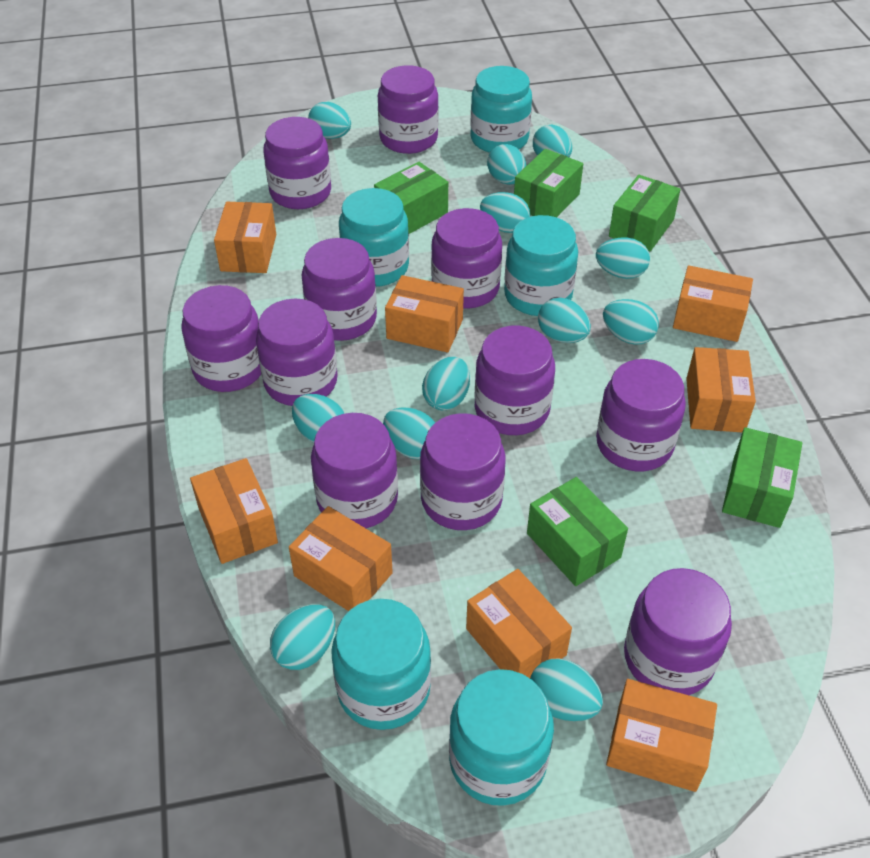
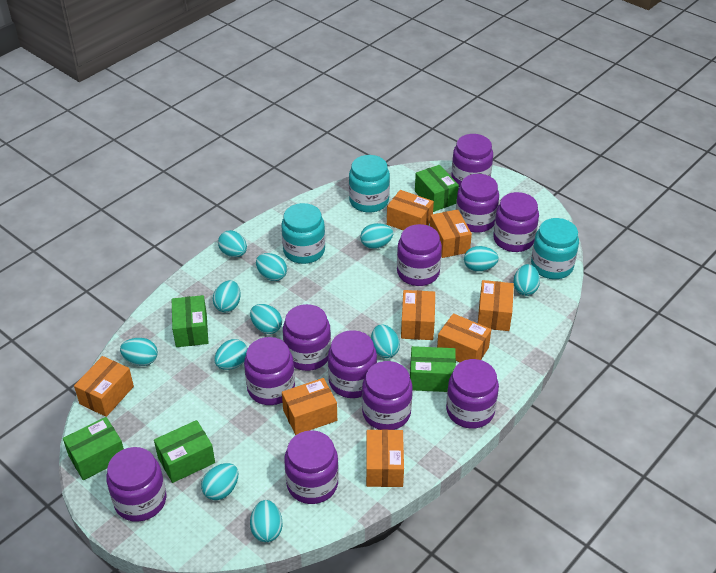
turquoise jar: [331,599,431,730] [339,188,409,287] [449,669,554,806] [470,66,532,153] [504,215,578,316] = 5 -> [281,203,325,264] [349,155,390,213] [531,218,579,279] = 3

